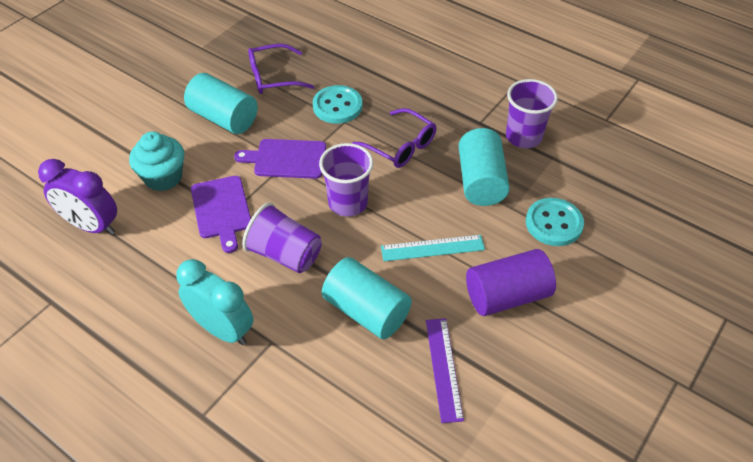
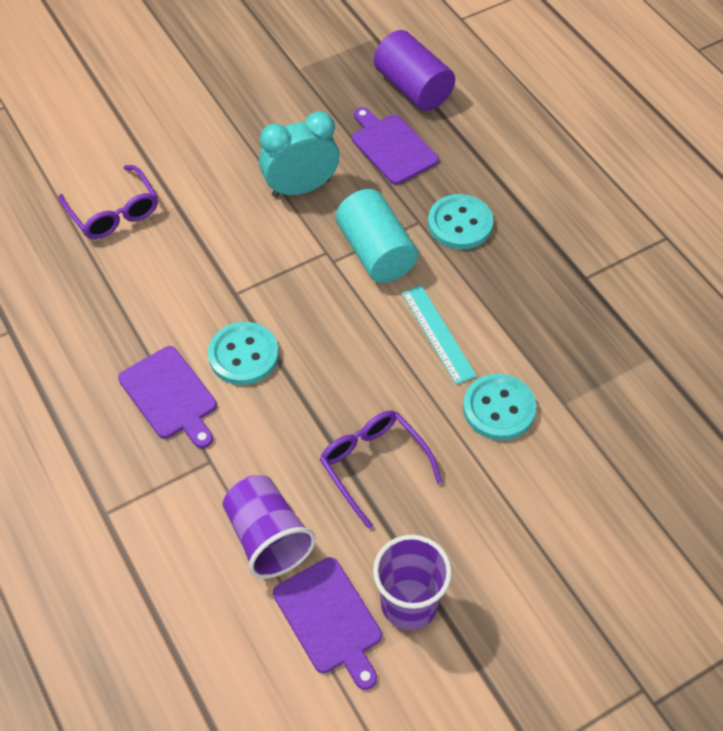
purple clock: [38,159,117,235] = 1 -> none = 0
purple cup: [242,202,322,273] [319,143,374,217] [506,79,558,148] = 3 -> [223,475,316,579] [373,535,452,630] = 2
purple cutting board: [191,176,251,253] [234,139,326,179] = 2 -> [118,346,217,448] [273,557,382,690] [352,107,439,185] = 3
purple ruler: [426,318,464,423] = 1 -> none = 0
turquoise button: [313,85,363,124] [526,198,584,246] = 2 -> [208,322,279,385] [428,194,493,249] [463,374,536,440] = 3
turquoise cupcake: [129,132,185,191] = 1 -> none = 0
turquoise cylinder: [184,73,258,134] [322,257,412,339] [458,128,510,206] = 3 -> [336,189,418,283] = 1

